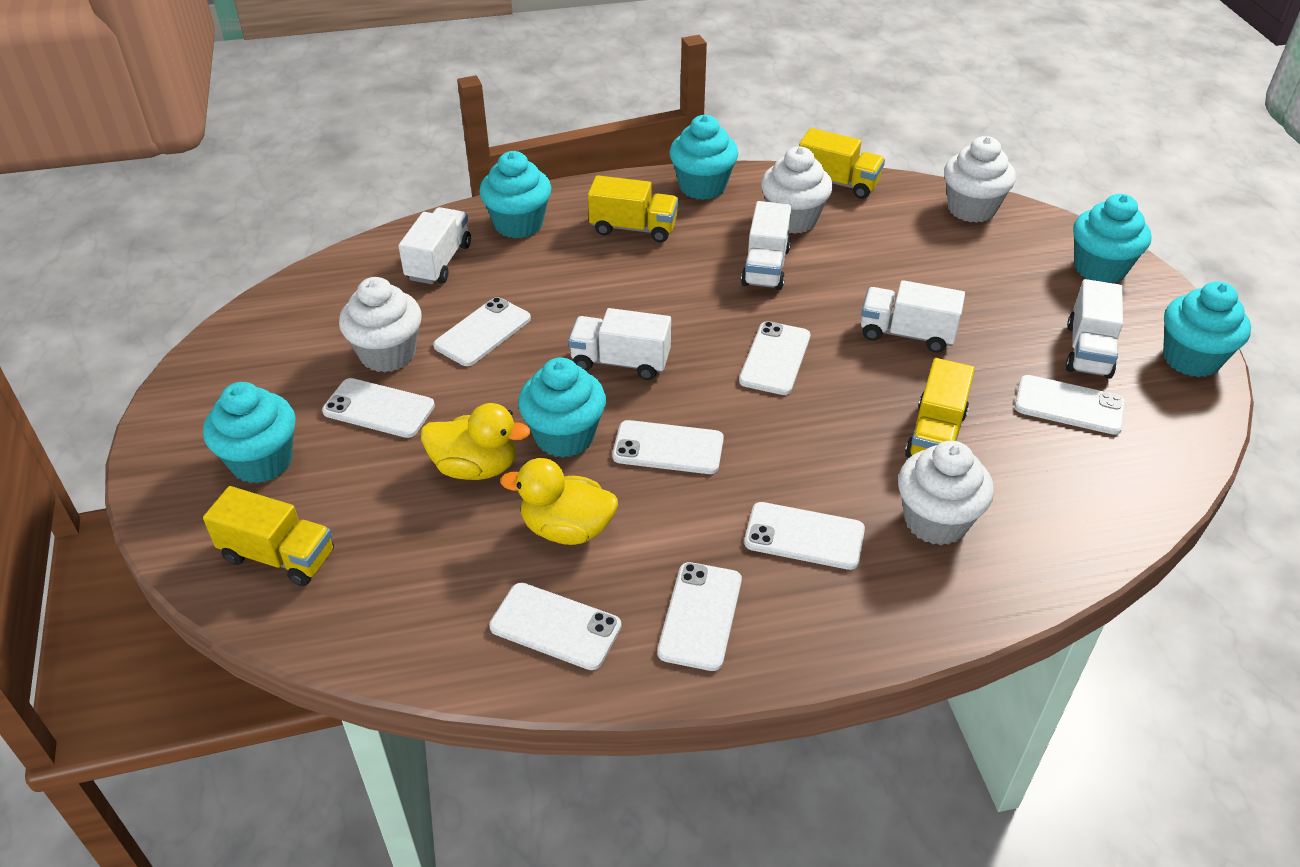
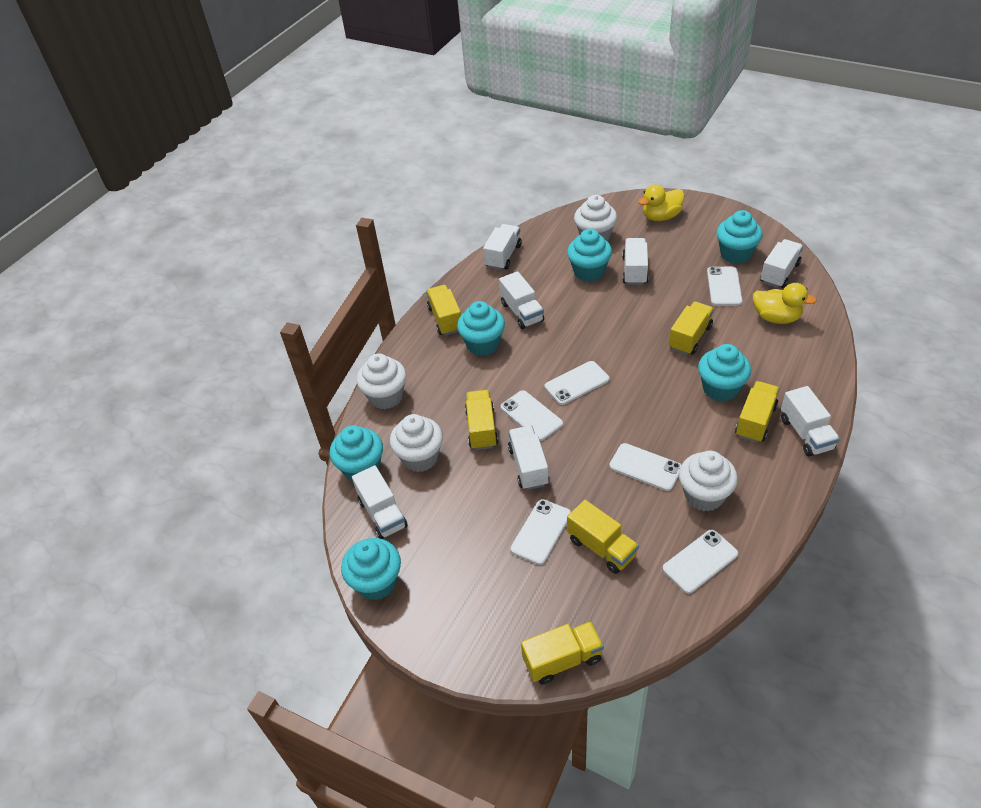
white phone: [322,378,435,438] [433,297,531,366] [489,583,621,670] [612,420,724,474] [657,562,742,671] [739,321,811,395] [744,502,865,570] [1015,375,1125,435] = 8 -> [501,390,563,441] [510,499,571,565] [545,361,609,405] [609,443,681,491] [663,530,738,594] [707,267,743,306] = 6
white truck: [398,207,471,284] [568,308,671,380] [741,201,792,290] [861,280,965,353] [1066,279,1123,379] = 5 -> [352,465,408,539] [483,224,522,270] [499,271,544,329] [508,425,549,490] [622,238,649,285] [760,239,803,288] [781,386,840,457] = 7
yellow truck: [203,486,334,586] [588,175,678,243] [799,128,885,199] [905,358,975,458] = 4 -> [426,285,461,336] [465,390,498,450] [521,621,604,685] [567,500,639,574] [669,302,714,355] [735,381,780,443] = 6

